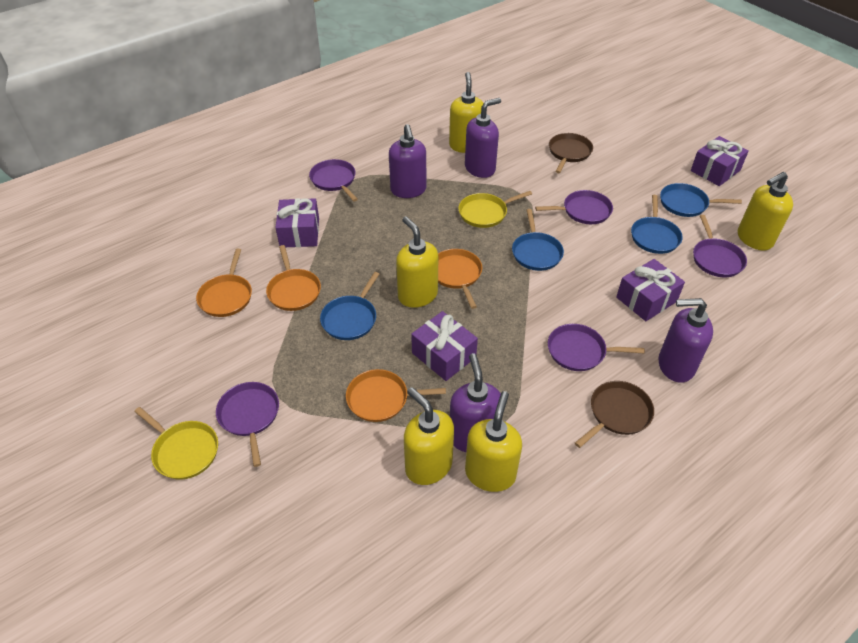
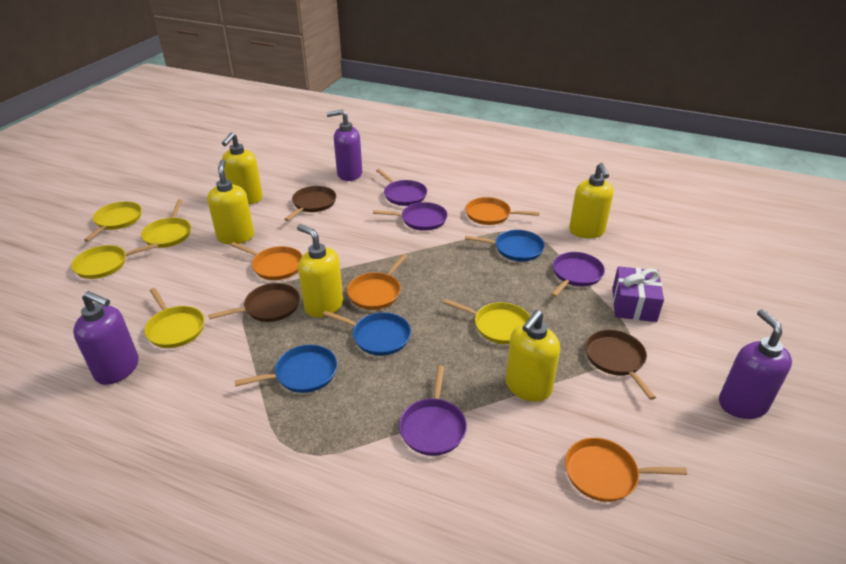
blue pan: [320,272,379,340] [512,209,564,271] [631,195,683,254] [660,183,742,217] = 4 -> [235,345,337,393] [323,310,411,356] [465,230,545,261] = 3
brown pan: [549,133,593,173] [575,381,654,448] = 2 -> [208,283,300,322] [284,186,336,221] [585,330,656,400] = 3
purple gift: [275,198,319,247] [411,311,478,381] [616,259,685,321] [691,136,748,186] = 4 -> [612,266,664,322] = 1
purple pan: [216,382,279,467] [309,159,358,201] [535,190,613,224] [548,324,645,371] [693,215,747,277] = 5 -> [373,202,448,231] [376,169,427,206] [399,366,467,456] [551,252,605,297] = 4
purple soap dispenser: [389,124,426,198] [450,353,501,452] [465,98,501,178] [658,298,713,383] = 4 -> [73,291,139,385] [327,110,362,181] [719,309,792,419] = 3
yellow pan: [134,407,218,480] [459,191,532,228] = 2 -> [71,243,158,279] [84,201,142,242] [141,199,191,248] [144,288,204,348] [443,299,530,344] = 5

